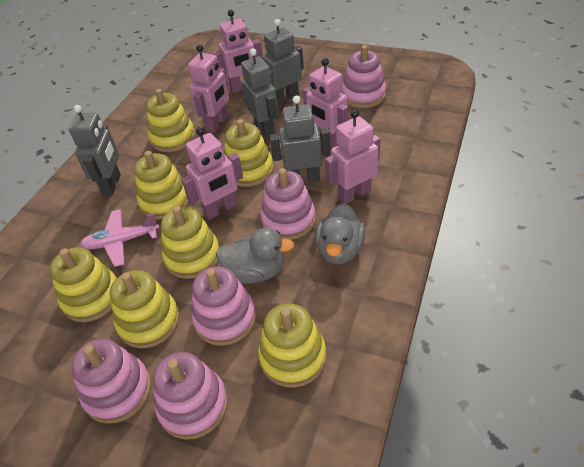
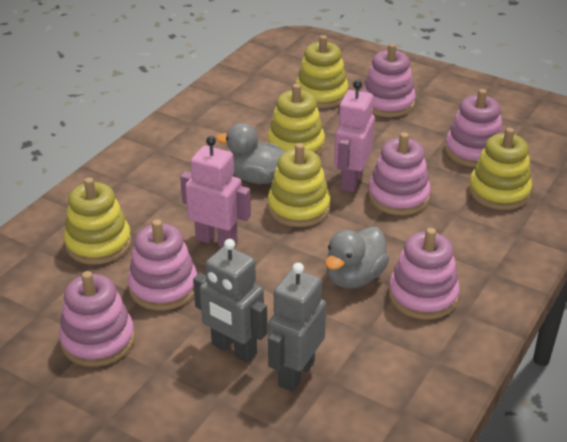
grey robot: [69,105,121,195] [241,48,279,138] [262,19,304,105] [270,95,331,182] = 4 -> [193,239,267,363] [268,263,326,392] = 2
pink plane: [80,209,159,267] = 1 -> none = 0
pink robot: [181,127,243,220] [188,44,229,133] [213,10,263,93] [303,58,348,148] [325,109,380,204] = 5 -> [180,136,251,247] [334,80,375,192] = 2
pink stacking toy: [71,339,151,424] [153,352,228,439] [192,267,256,346] [261,168,316,240] [342,45,386,108] = 5 -> [59,271,135,367] [128,219,197,310] [362,43,416,117] [368,132,431,215] [388,228,460,320] [445,89,503,167] = 6
yellow stacking toy: [50,247,117,322] [110,270,180,348] [134,151,189,219] [146,89,195,152] [161,206,220,279] [224,119,274,187] [258,304,327,388] = 7 -> [64,177,131,265] [267,84,325,155] [268,143,330,227] [296,35,349,108] [469,128,532,210] = 5

